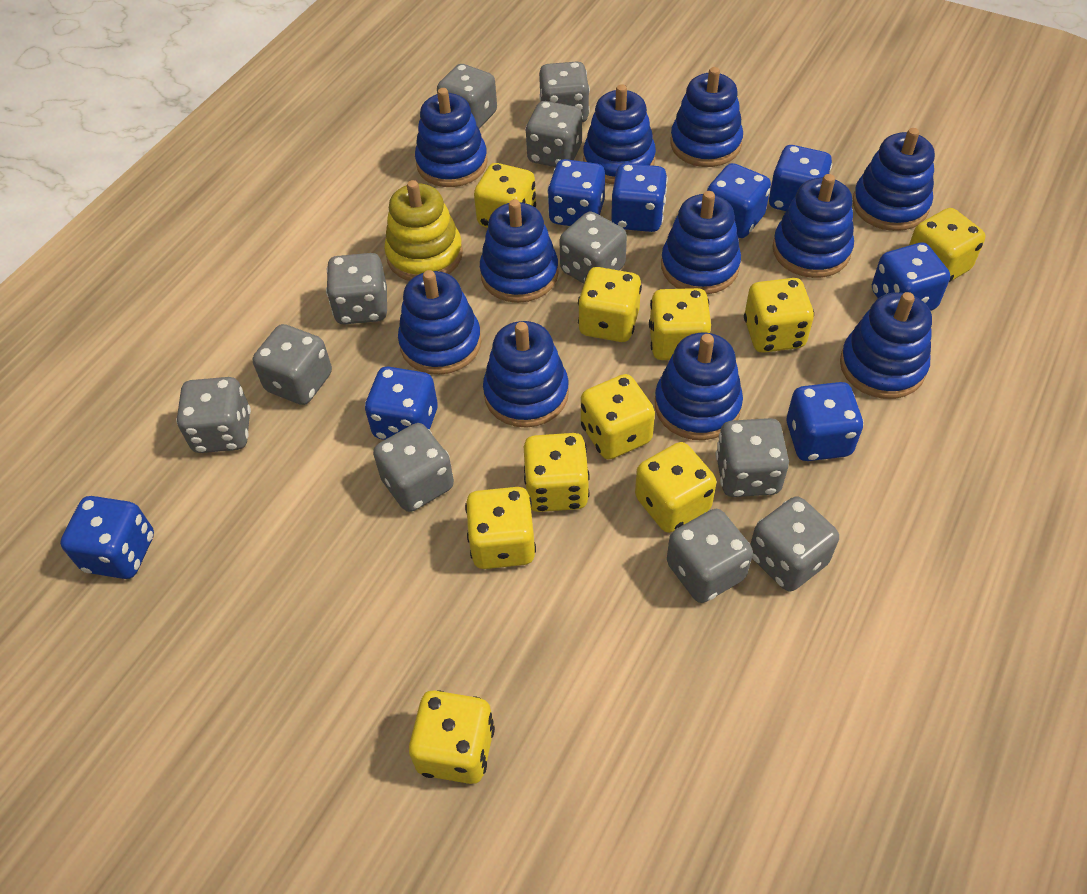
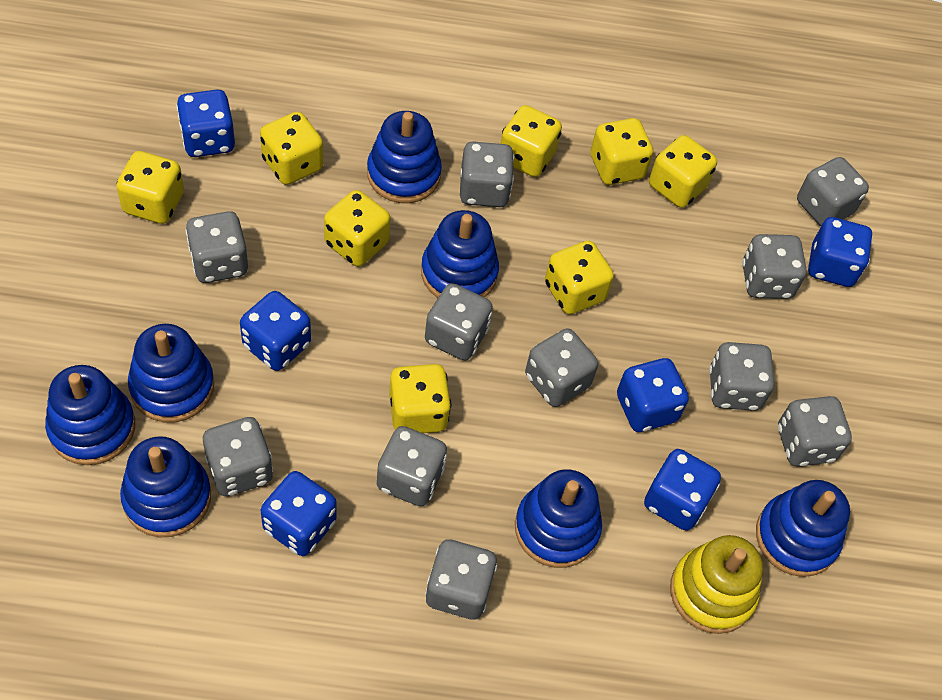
blue dice: [60,496,154,579] [365,367,438,440] [547,159,605,226] [611,163,668,232] [707,163,771,238] [769,145,832,211] [787,382,864,461] [872,242,950,311] = 8 -> [176,90,235,157] [240,291,311,371] [261,471,336,556] [617,358,689,432] [644,449,721,531] [808,217,873,287] = 6
blue stacking toy: [398,270,481,375] [415,88,488,187] [480,199,559,303] [483,321,569,428] [583,84,656,184] [655,333,743,440] [661,191,741,294] [670,67,743,167] [772,174,854,278] [840,292,932,399] [853,128,935,231] = 11 -> [45,365,135,465] [120,436,211,537] [128,324,214,423] [367,111,442,203] [421,210,499,298] [515,469,602,568] [756,480,850,577] = 7
yellow dice: [409,690,495,784] [465,487,536,569] [474,163,536,228] [524,433,590,512] [578,267,642,342] [581,374,655,459] [635,442,717,533] [649,288,711,360] [744,278,814,353] [909,208,986,282] = 10 -> [116,151,184,224] [260,112,323,185] [324,190,391,266] [389,364,451,433] [501,105,562,177] [545,241,614,314] [591,118,653,185] [649,135,717,208] = 8

